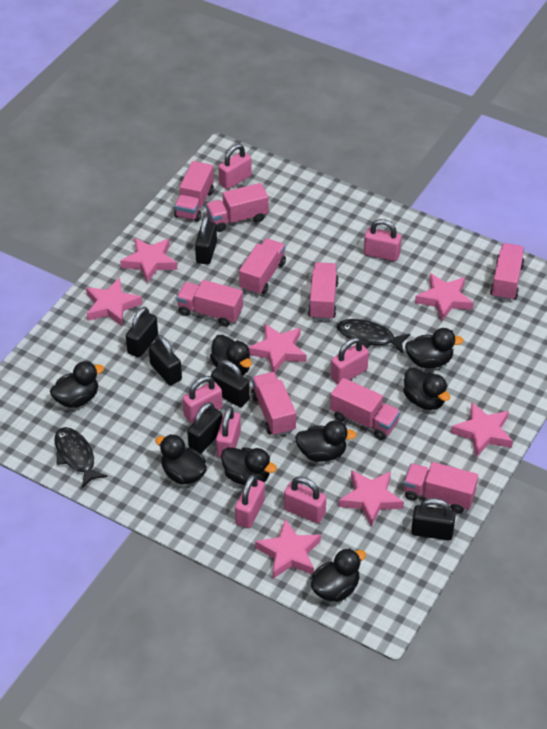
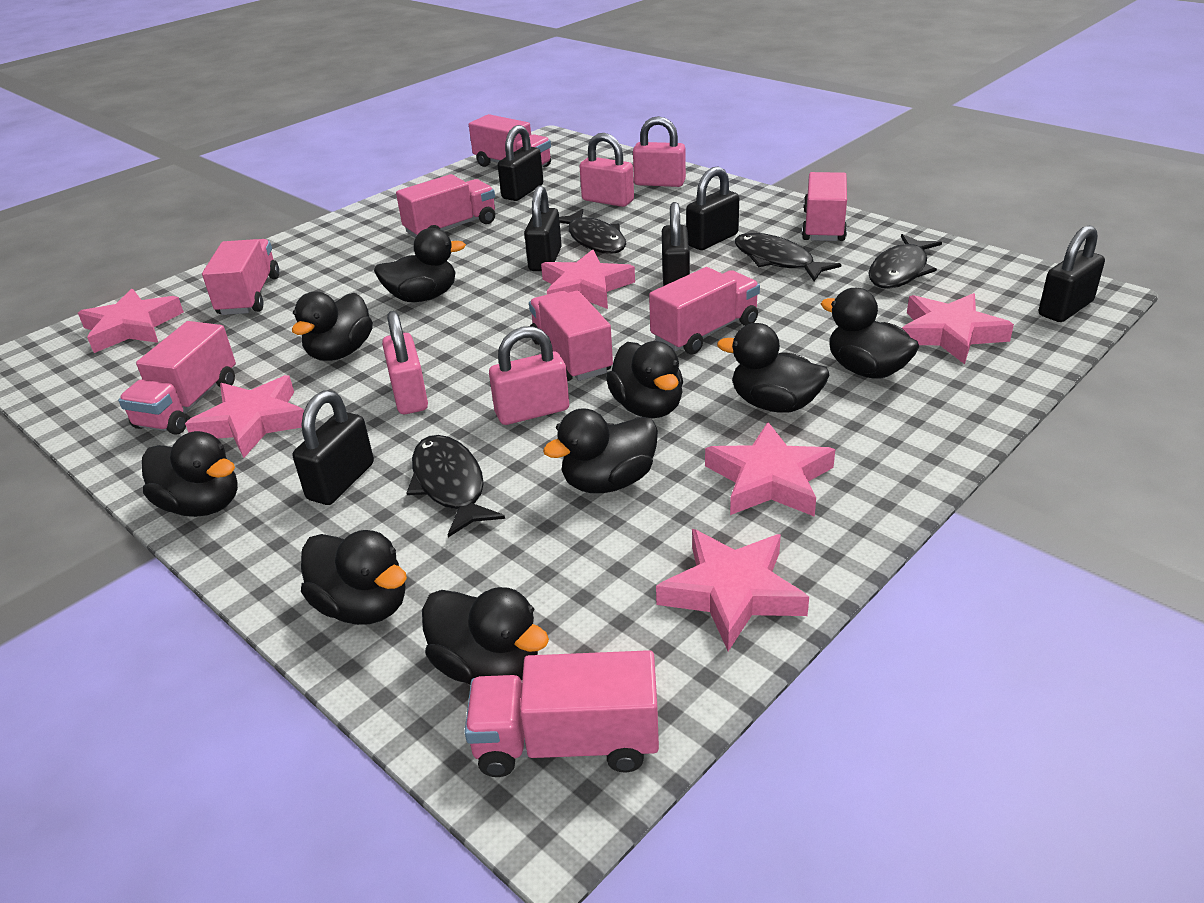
black duck: [50,361,104,408] [155,434,207,484] [210,335,252,375] [221,447,277,485] [295,420,357,462] [311,548,366,602] [403,367,450,410] [405,328,464,368] = 8 -> [142,431,238,517] [292,292,373,361] [301,530,407,625] [374,228,466,302] [422,587,549,685] [543,408,658,493] [606,341,683,418] [717,323,829,413] [821,288,919,379] = 9
black fish: [55,427,108,488] [337,319,411,353] = 2 -> [407,435,505,537] [559,209,626,254] [735,233,841,281] [868,234,942,288] = 4
pink padlock: [183,376,223,423] [216,406,241,458] [218,144,252,189] [235,474,265,528] [284,476,326,523] [331,338,369,384] [364,219,402,261] = 7 -> [382,311,428,414] [489,326,569,425] [579,133,634,207] [633,116,686,187] = 4
pink star: [86,278,142,326] [120,238,177,283] [248,323,307,372] [255,519,321,579] [339,470,404,526] [415,273,474,321] [451,402,513,457] = 7 -> [78,289,184,353] [185,375,304,458] [541,249,635,309] [656,529,809,651] [705,422,835,517] [902,293,1014,364] = 6
pink truck: [174,161,214,222] [176,280,243,327] [206,183,269,232] [239,238,286,295] [251,372,296,436] [308,262,339,320] [330,378,400,440] [403,462,478,513] [490,243,525,301] = 9 -> [118,321,236,434] [202,239,279,315] [396,174,495,238] [464,650,659,777] [469,114,551,167] [529,290,613,381] [649,267,760,354] [802,172,847,241] = 8

